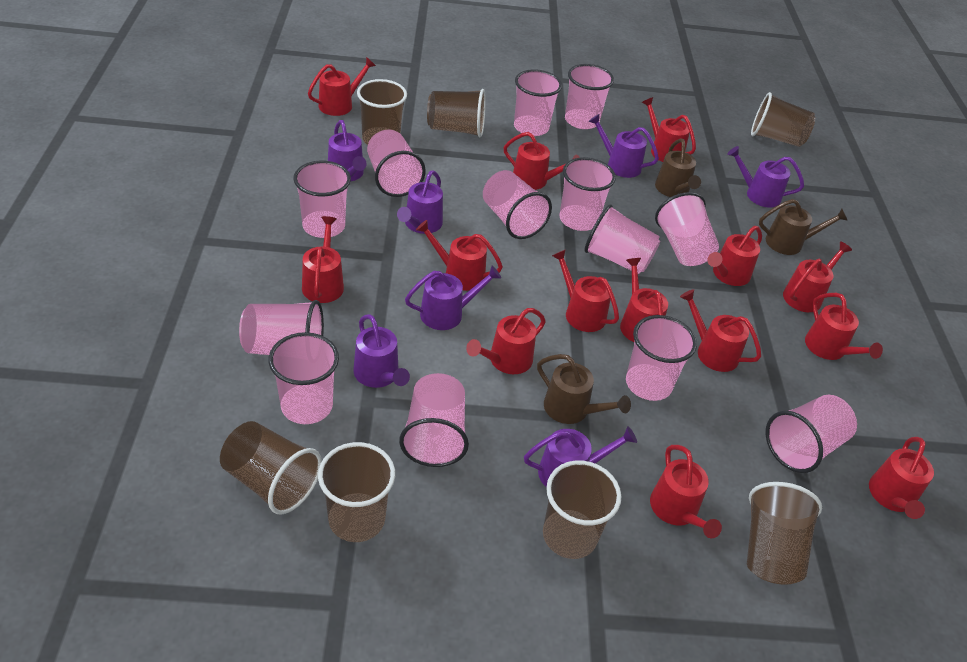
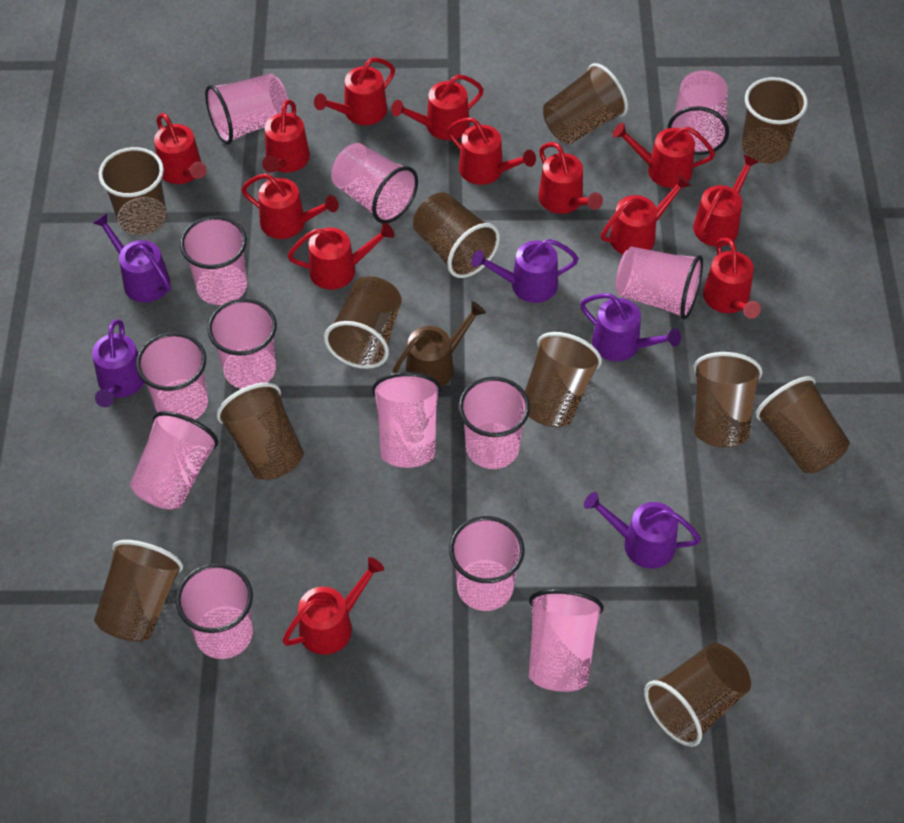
brown cup: [220,421,322,515] [318,442,395,542] [357,79,407,145] [427,89,486,137] [543,460,622,559] [747,482,822,585] [751,92,816,147] = 7 -> [94,540,183,642] [98,147,167,235] [216,383,304,480] [324,276,401,369] [413,192,500,278] [525,332,602,427] [543,63,628,144] [644,643,751,747] [693,352,763,447] [742,77,808,164] [755,376,850,473] = 11
brown watering can: [537,354,631,424] [655,138,701,197] [759,199,848,255] = 3 -> [393,301,486,387] = 1
purple watering can: [328,120,367,182] [353,314,410,388] [397,171,443,234] [405,266,501,330] [524,427,637,487] [588,114,659,178] [727,146,804,208] = 7 -> [92,319,144,407] [93,213,171,302] [471,239,579,303] [580,293,681,361] [584,492,701,569] = 5
red watering can: [302,216,344,303] [308,57,376,116] [416,220,503,291] [466,308,546,374] [504,132,580,190] [552,249,619,332] [620,258,668,342] [642,97,696,162] [650,445,722,538] [680,289,761,372] [707,226,762,286] [783,241,852,312] [805,293,883,360] [869,437,934,519] = 14 -> [154,113,207,184] [241,173,339,239] [262,100,310,173] [282,557,384,655] [287,223,394,290] [314,58,395,125] [391,74,484,140] [447,118,536,185] [538,142,603,214] [601,174,691,254] [613,123,715,188] [693,155,759,247] [703,238,761,319] = 13

